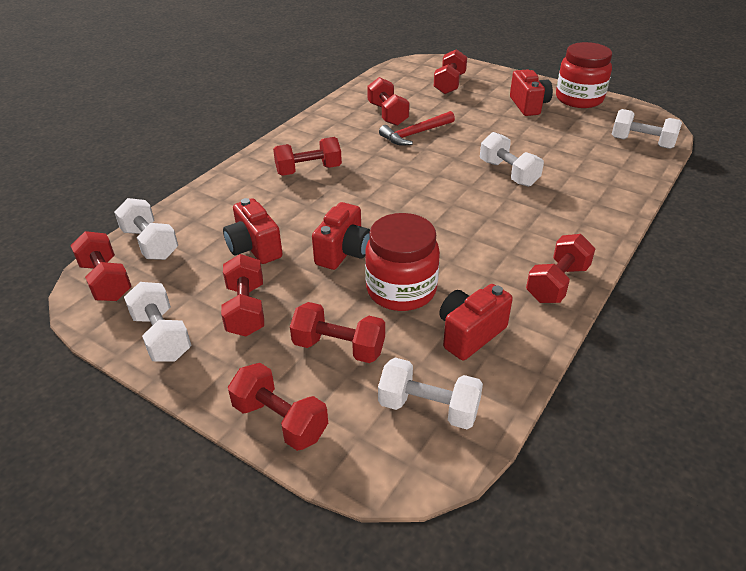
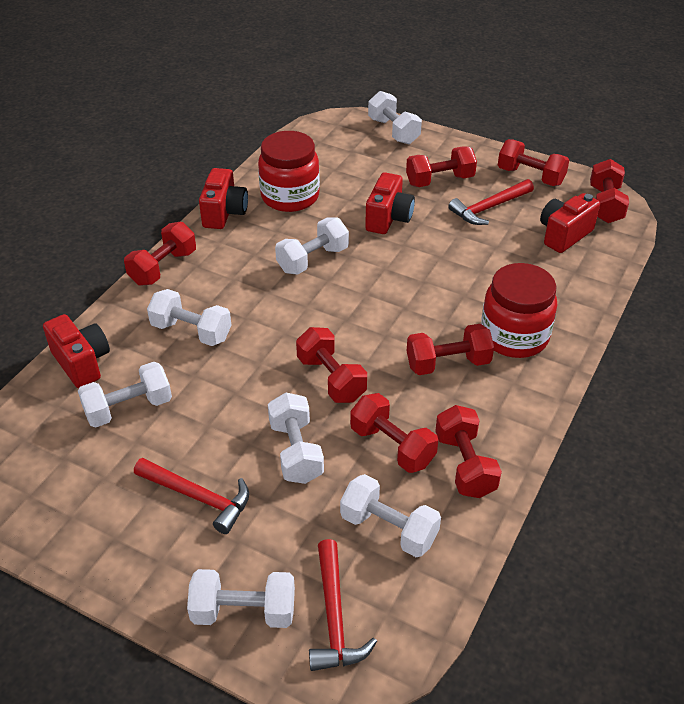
red hammer: [379,111,455,146] = 1 -> [134,458,249,534] [309,539,377,671] [448,179,534,225] = 3
white dumbbell: [114,198,178,260] [124,282,191,362] [378,358,483,429] [480,132,544,187] [612,109,682,149] = 5 -> [78,362,172,428] [147,289,231,346] [187,569,295,628] [268,393,324,484] [275,217,349,275] [340,474,441,557] [368,91,422,144] = 7

